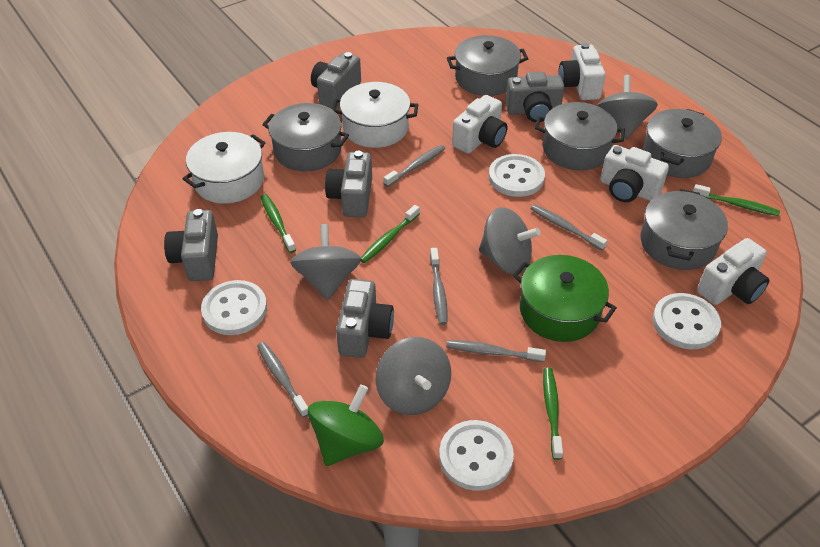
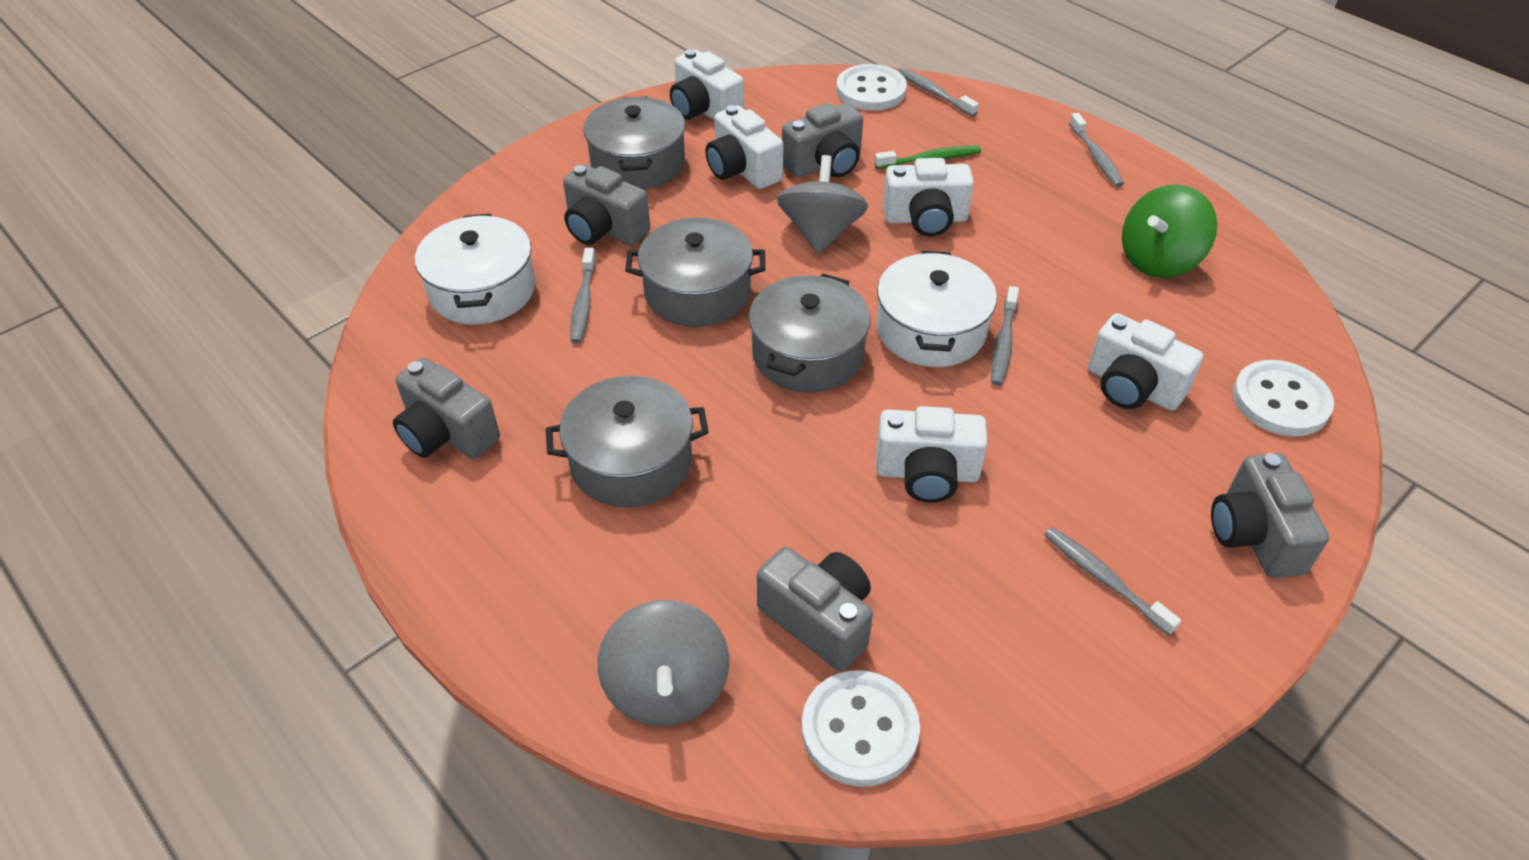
green pot: [513,255,617,342] = 1 -> none = 0
green toothbrush: [261,194,296,253] [361,205,420,263] [543,367,563,460] [693,184,780,216] = 4 -> [875,146,981,169] = 1
grey pot: [262,103,349,171] [447,35,528,96] [535,102,625,170] [640,189,728,270] [643,109,722,178] = 5 -> [546,376,709,507] [583,96,685,189] [625,218,765,327] [749,273,871,392] = 4
grey spinning top: [290,224,361,300] [375,337,451,415] [479,207,540,274] [597,75,658,139] = 4 -> [598,600,729,726] [777,155,868,254] = 2
white button: [201,280,267,335] [439,420,514,491] [489,154,545,197] [653,293,721,349] = 4 -> [801,670,920,787] [836,64,907,111] [1233,360,1334,436] = 3
white camera: [452,95,508,154] [558,43,606,100] [600,145,669,202] [697,238,769,305] = 4 -> [670,49,744,120] [705,105,783,189] [876,406,988,503] [883,158,974,237] [1088,313,1203,411] = 5

